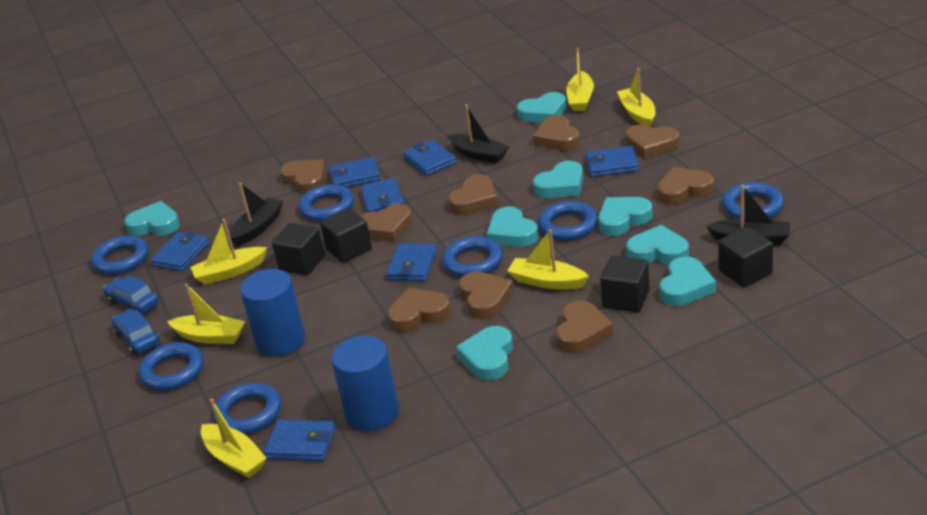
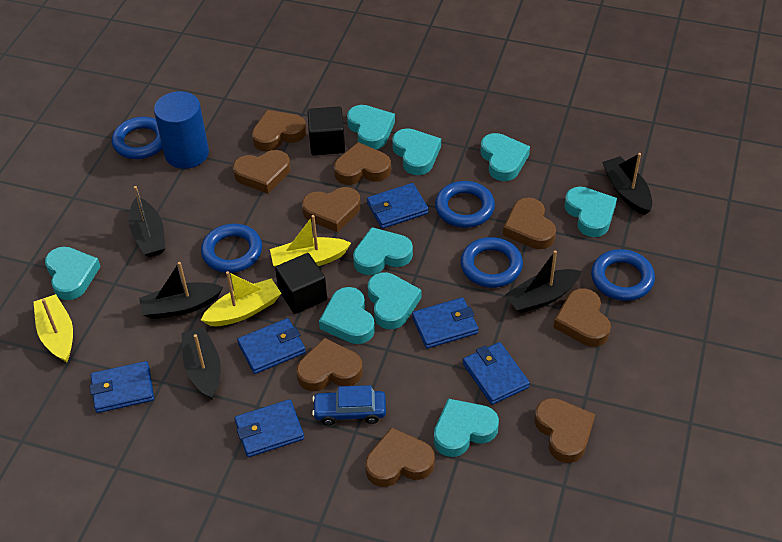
black boat: [230,183,283,246] [448,104,509,164] [706,185,790,245] = 3 -> [129,186,166,257] [139,262,223,319] [182,327,221,399] [505,250,581,314] [602,153,652,215] = 5
black cube: [272,223,325,275] [320,208,372,263] [600,256,650,313] [718,227,773,287] = 4 -> [275,253,327,314] [307,107,345,155] = 2
blue car: [103,275,159,313] [112,309,160,355] = 2 -> [312,385,386,425] = 1
blue cylinder: [240,269,305,357] [331,335,399,431] = 2 -> [154,91,209,169] = 1
blue ring: [91,235,148,274] [139,343,203,390] [213,383,281,434] [298,184,354,221] [442,236,503,277] [538,201,598,240] [722,182,784,218] = 7 -> [112,117,163,159] [201,224,262,273] [435,181,495,228] [460,237,523,288] [591,249,655,301] = 5
blue wallet: [150,231,209,271] [264,420,336,461] [329,157,380,187] [360,178,404,212] [386,243,437,281] [403,140,456,176] [586,146,639,177] = 7 -> [90,361,154,413] [235,399,304,457] [237,318,306,374] [367,183,429,229] [412,297,478,348] [463,342,530,405] = 6
turquoise heart: [124,201,180,236] [456,326,513,380] [487,206,539,247] [517,92,567,123] [533,161,583,198] [598,197,653,236] [626,225,689,265] [659,257,716,306] = 8 -> [45,247,101,300] [319,287,375,344] [347,105,395,149] [353,227,413,275] [368,272,421,329] [392,128,441,175] [434,399,499,457] [480,133,530,181] [564,187,617,237] = 9
yellow boat: [167,284,245,344] [190,219,267,285] [201,399,267,478] [507,229,589,290] [566,48,594,111] [617,68,655,127] = 6 -> [34,294,73,362] [201,271,282,326] [270,215,351,267] = 3

